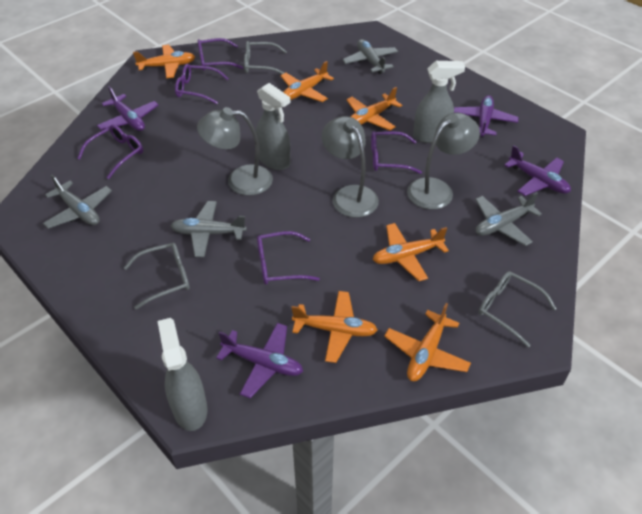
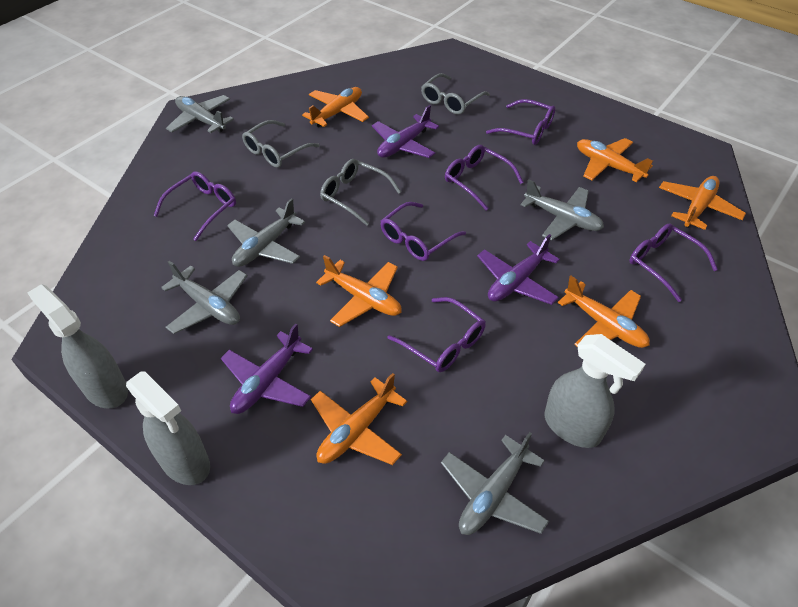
grey lamp: [197,107,273,196] [322,116,379,218] [407,113,480,209] = 3 -> none = 0
grey plane: [43,175,112,229] [171,201,247,257] [342,39,398,74] [475,192,542,246] = 4 -> [161,261,247,334] [166,95,234,133] [227,198,305,267] [441,432,549,535] [521,179,604,241] = 5
purple glasses: [77,124,143,179] [175,64,229,104] [198,38,243,71] [257,231,320,285] [371,131,422,174] = 5 -> [154,171,236,241] [380,202,466,261] [388,297,486,372] [445,145,524,211] [486,99,555,145] [630,223,718,302] = 6
purple plane: [97,86,159,131] [216,323,303,398] [454,95,519,137] [504,145,571,196] = 4 -> [221,324,313,414] [372,105,439,158] [477,234,560,305] = 3

